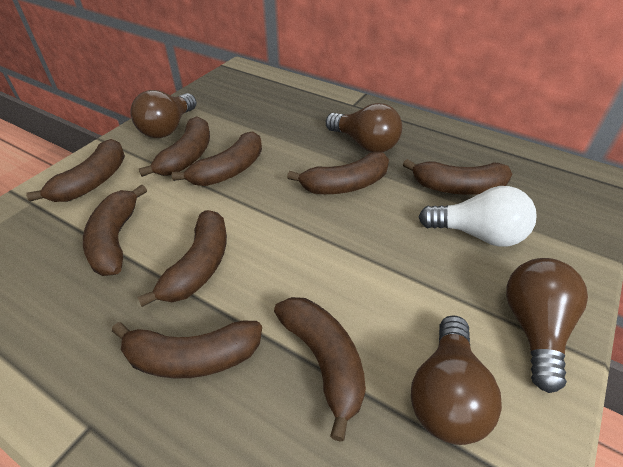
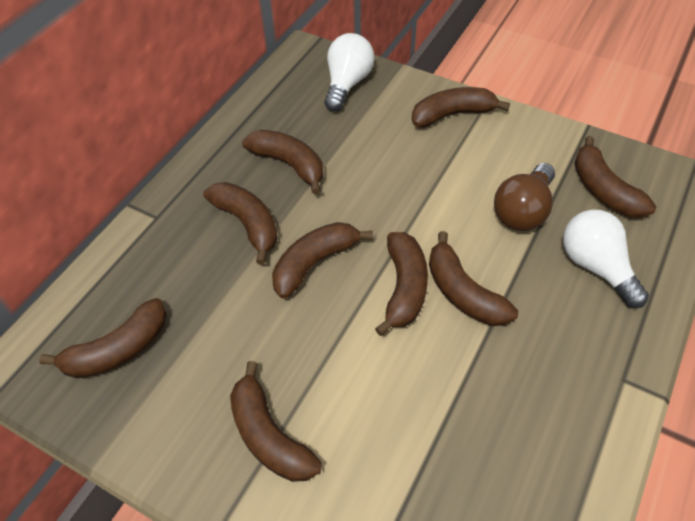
brown light bulb: [130,90,197,138] [326,103,402,152] [411,315,502,445] [506,258,588,393] = 4 -> [494,163,555,231] = 1
white light bulb: [419,186,536,247] = 1 -> [324,33,374,112] [563,209,649,308] = 2

